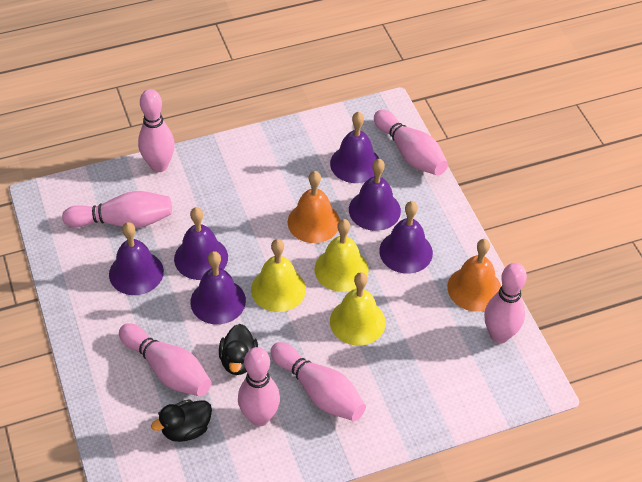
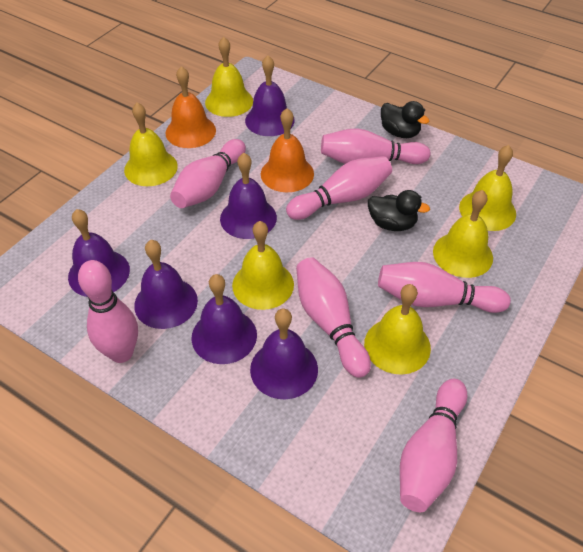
yellow bell: [251,239,306,312] [314,219,369,292] [330,272,386,346] = 3 -> [124,103,178,186] [205,37,253,117] [232,221,294,310] [364,284,431,374] [433,190,493,278] [459,145,516,231] = 6

